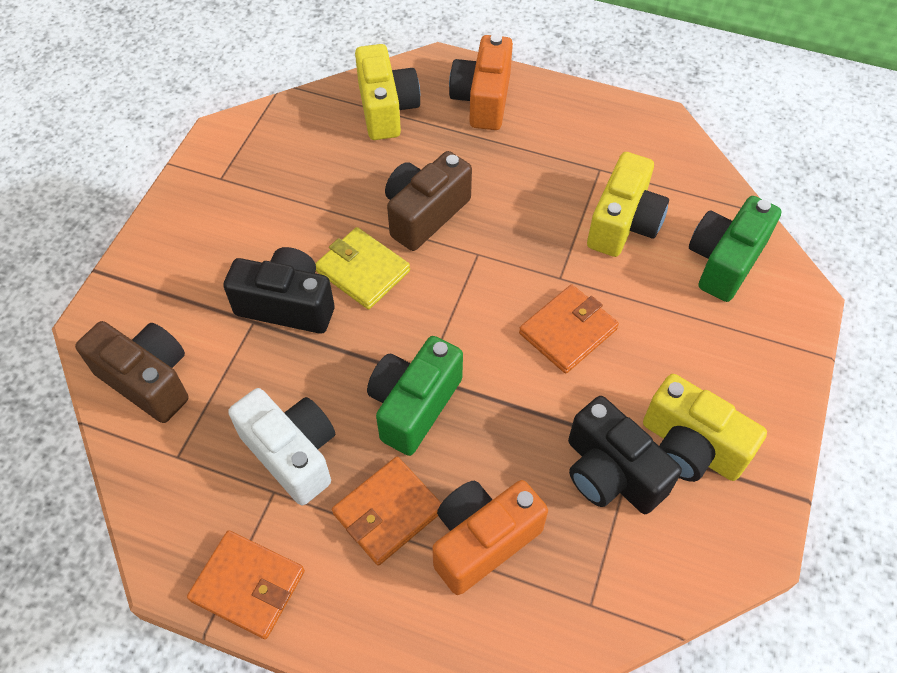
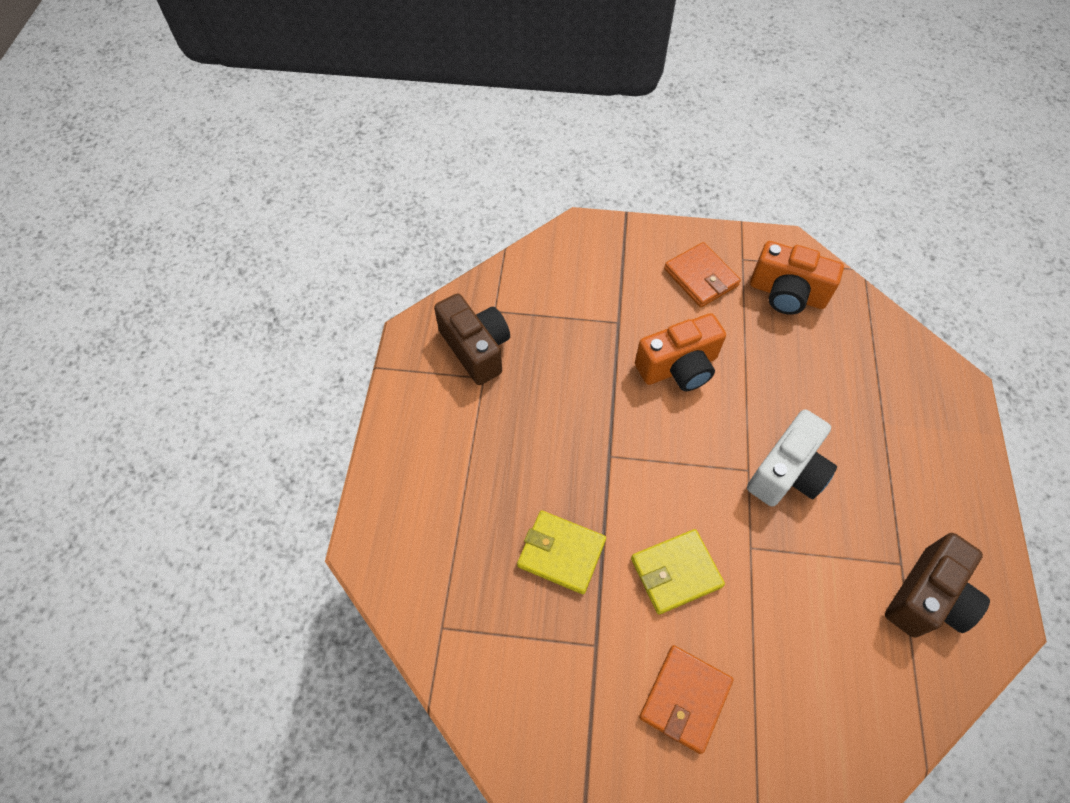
black camera: [223,247,335,334] [568,396,682,514] = 2 -> none = 0
green camera: [367,336,463,456] [689,196,781,302] = 2 -> none = 0
orange wallet: [187,530,305,639] [332,457,441,565] [519,285,619,374] = 3 -> [639,645,733,754] [664,242,741,307] = 2
yellow camera: [355,44,420,140] [587,152,669,257] [643,374,767,482] = 3 -> none = 0
yellow wallet: [315,227,410,309] = 1 -> [517,510,606,594] [631,529,725,615] = 2

